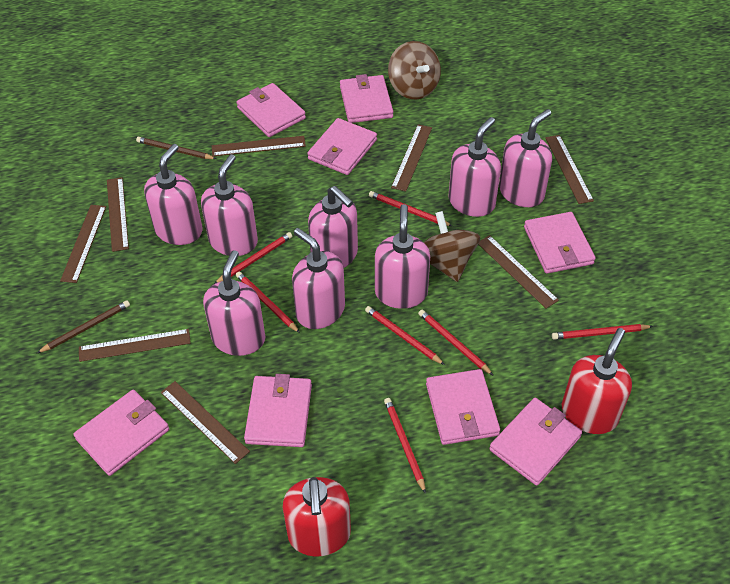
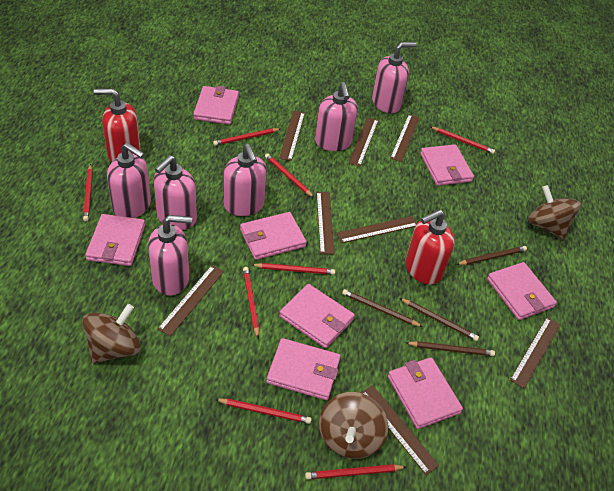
brown pencil: [36,300,130,354] [136,137,216,159] = 2 -> [342,289,423,327] [400,298,479,341] [406,341,495,356] [456,246,527,265] = 4
brown spinning top: [388,41,441,99] [424,211,480,282] = 2 -> [82,304,141,364] [319,392,388,459] [528,185,581,239] = 3
pink soap dispenser: [144,144,203,245] [201,154,258,256] [203,250,265,356] [292,228,345,329] [308,186,358,268] [375,204,430,309] [448,117,501,217] [499,109,552,207] = 8 -> [107,143,151,218] [148,215,192,296] [153,155,197,230] [224,144,267,216] [315,82,358,151] [372,42,416,113] = 6
red pencil: [214,232,292,284] [236,272,300,333] [365,306,445,365] [369,191,452,226] [384,398,426,494] [418,310,494,376] [552,324,653,340] = 7 -> [83,164,93,221] [213,128,280,146] [215,399,312,424] [243,267,259,338] [252,263,335,275] [265,153,314,198] [305,464,406,480] [431,127,495,154] = 8

